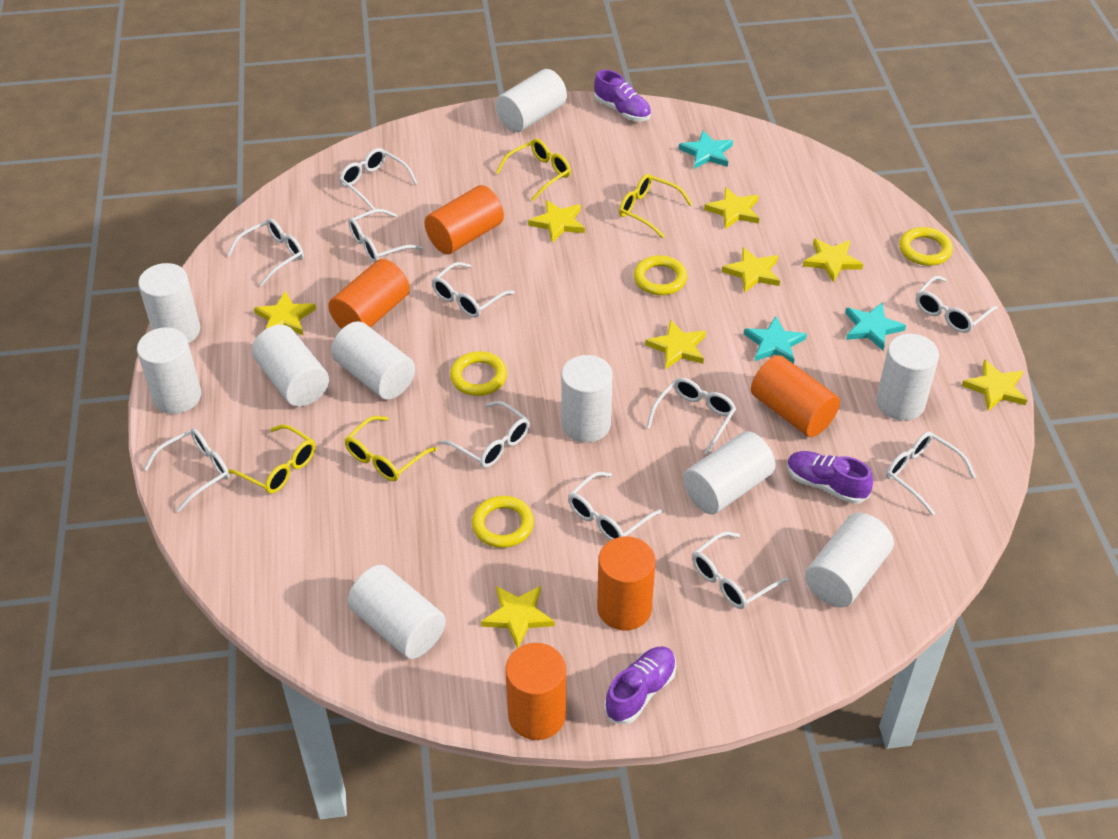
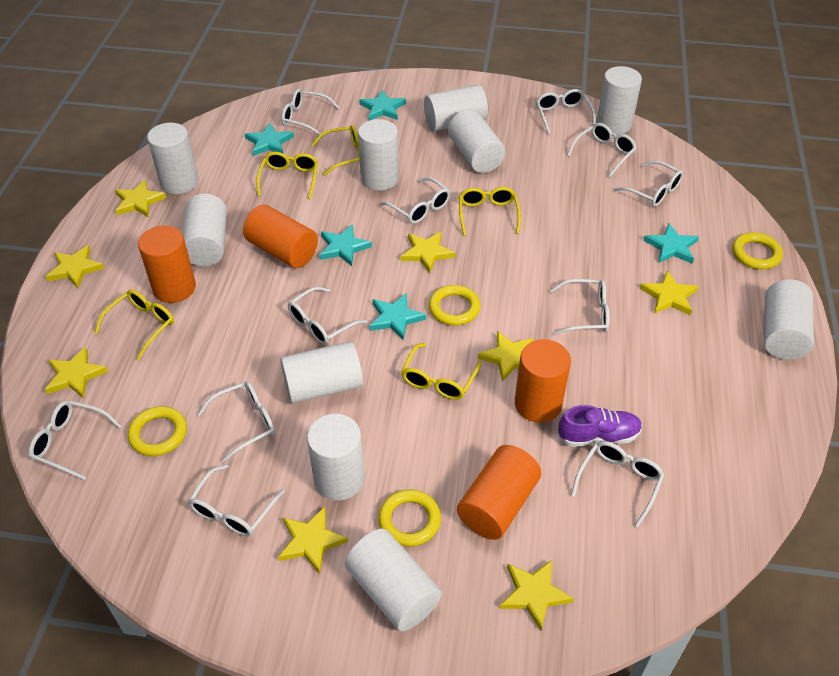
orange cylinder: [328,259,410,329] [424,185,504,254] [505,643,566,740] [597,536,656,631] [751,355,840,437] = 5 -> [138,225,196,303] [243,205,318,268] [457,445,541,540] [515,339,571,423] = 4
purple shoe: [594,70,651,121] [604,646,676,724] [787,451,873,504] = 3 -> [558,405,642,447] = 1
turquoise star: [679,130,733,169] [744,316,807,364] [845,303,906,350] = 3 -> [245,123,294,156] [319,224,372,266] [360,90,406,121] [369,293,426,340] [644,223,699,264] = 5
yellow glasses: [228,424,315,494] [344,416,437,481] [496,139,571,201] [619,174,692,238] = 4 -> [94,289,174,360] [256,152,318,199] [311,125,360,176] [401,343,482,400] [459,187,521,236] = 5

